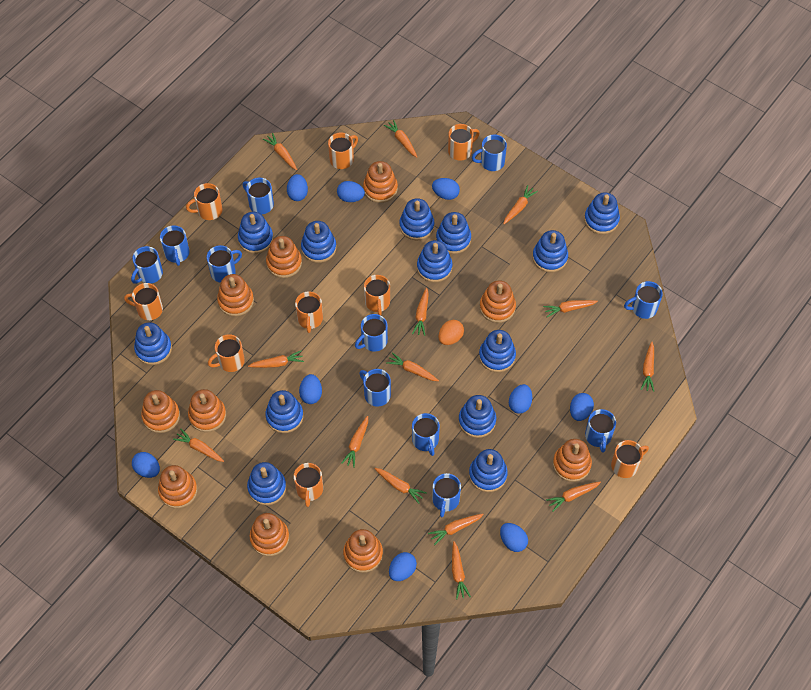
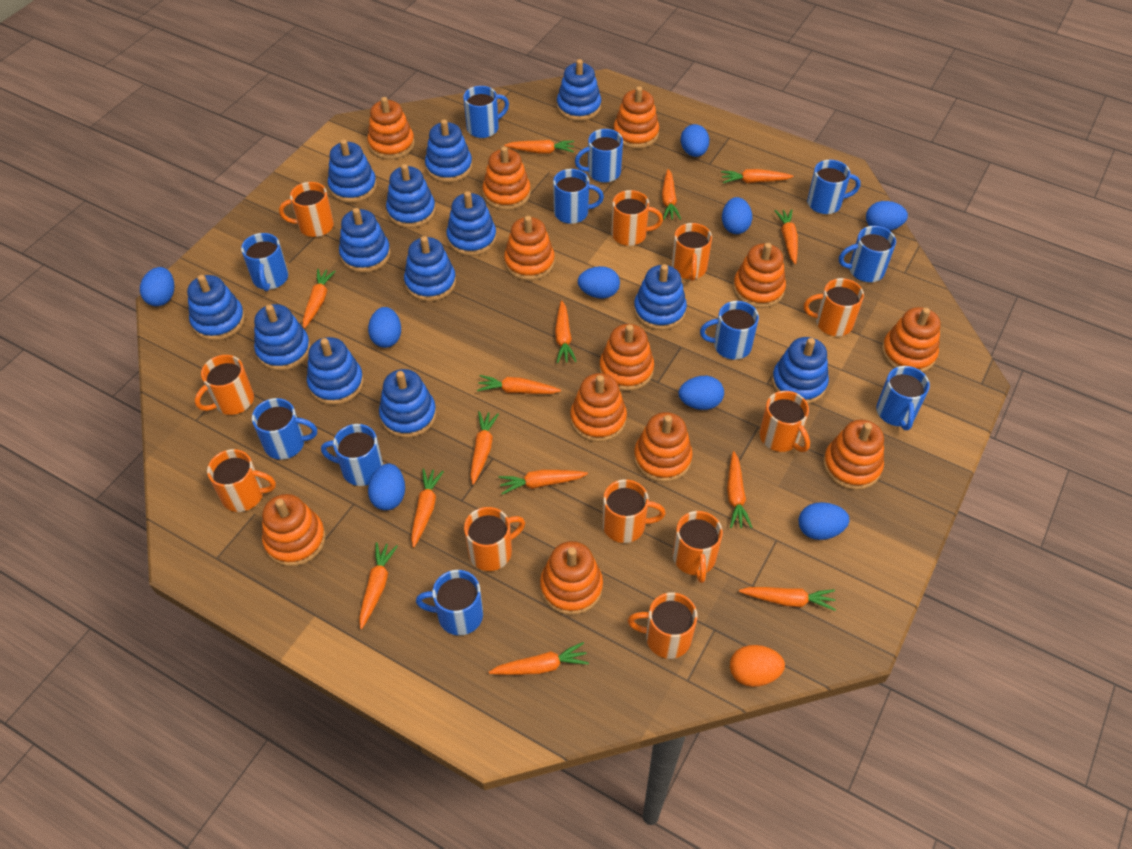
orange mug: [124,283,163,320] [186,183,222,220] [208,334,245,372] [294,463,323,507] [295,291,323,333] [328,133,358,169] [364,275,390,315] [448,124,480,161] [611,440,649,478] = 9 -> [195,355,254,415] [207,449,276,512] [279,182,334,237] [464,507,525,571] [602,479,666,543] [611,190,663,246] [628,592,697,659] [672,223,712,281] [673,511,723,583] [760,391,810,452] [804,278,864,336] = 11
orange stacking toy: [141,390,180,433] [158,465,197,509] [188,389,226,432] [217,274,254,316] [249,513,289,556] [266,236,302,278] [343,529,383,573] [363,161,398,203] [480,280,516,323] [553,439,592,482] = 10 -> [262,494,326,567] [367,97,415,160] [482,146,531,210] [504,216,555,281] [540,541,603,615] [570,373,627,442] [599,324,654,391] [614,86,659,149] [634,412,693,482] [733,243,786,308] [823,420,884,490] [882,307,941,372] = 12

